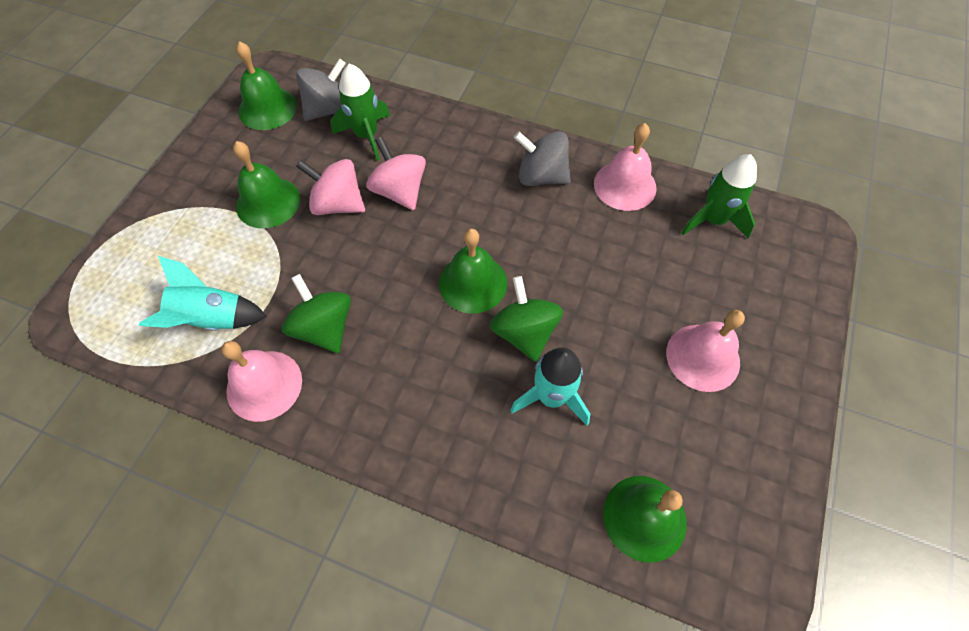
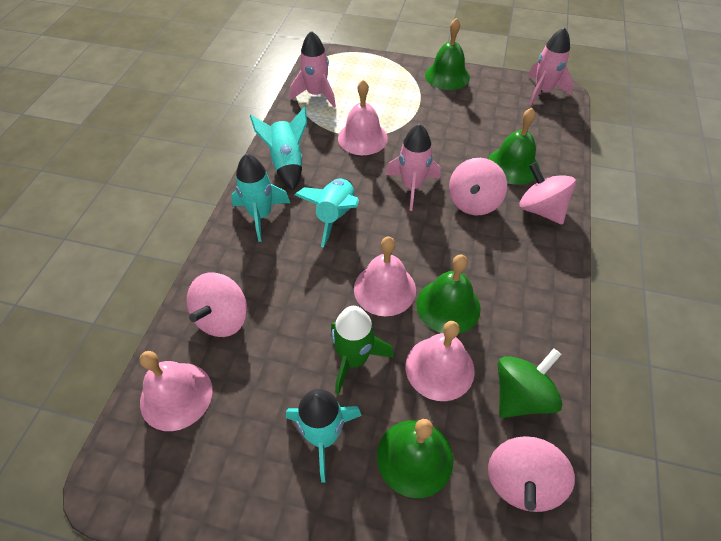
green rocket: [331,63,390,161] [681,154,757,239] = 2 -> [331,306,394,395] = 1
green spinning top: [282,274,351,353] [490,276,563,362] = 2 -> [498,348,562,418] = 1
grey spinning top: [296,58,346,121] [514,131,571,186] = 2 -> none = 0
pink bell: [221,341,302,422] [594,123,657,211] [666,310,745,392] = 3 -> [139,351,212,431] [338,80,388,155] [354,236,416,316] [406,321,475,401] = 4
pink rocket: none = 0 -> [290,31,336,108] [385,124,441,211] [528,27,573,105] = 3
pink spinning top: [296,159,365,215] [366,137,426,210] = 2 -> [187,273,247,337] [449,158,507,215] [488,436,575,512] [520,162,576,224] = 4
turquoise rocket: [139,256,267,331] [510,348,590,425] = 2 -> [231,154,290,242] [250,106,307,190] [286,389,362,482] [295,178,359,248] = 4

